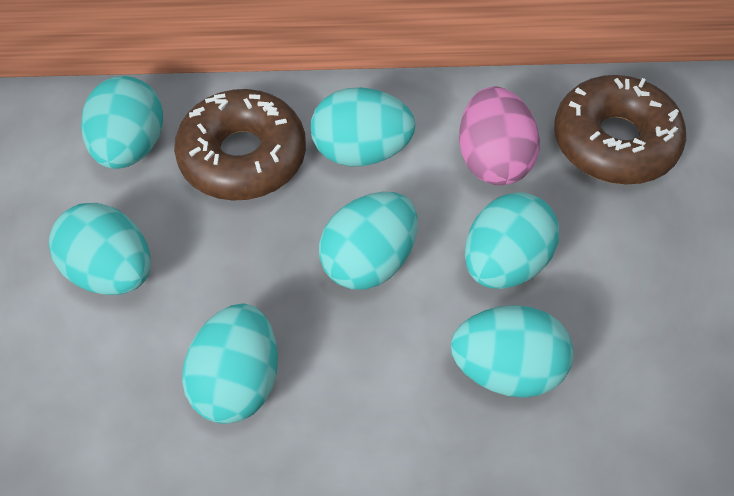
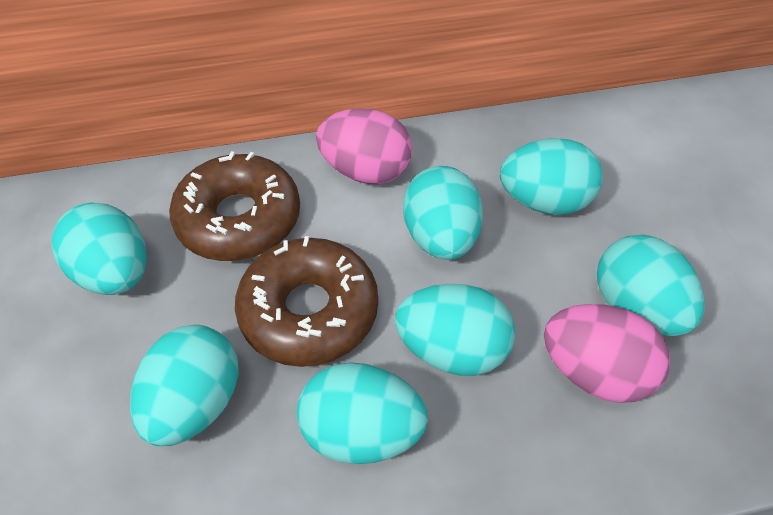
pink egg: [459,87,540,185] = 1 -> [316,108,412,184] [544,304,670,403] = 2

